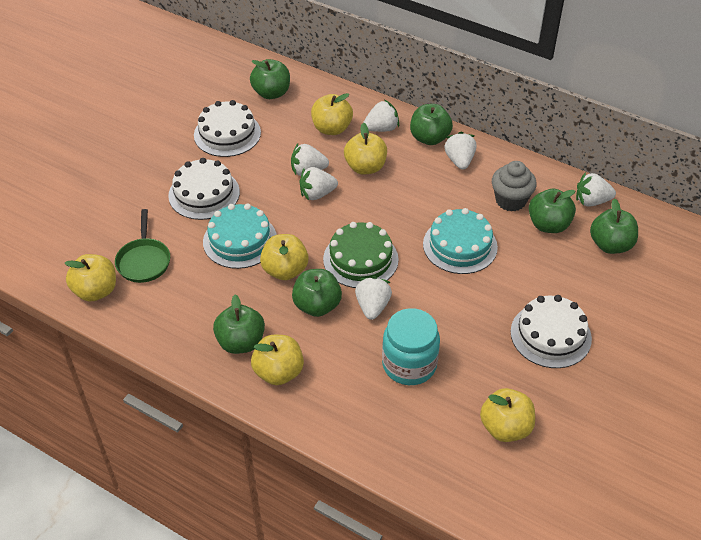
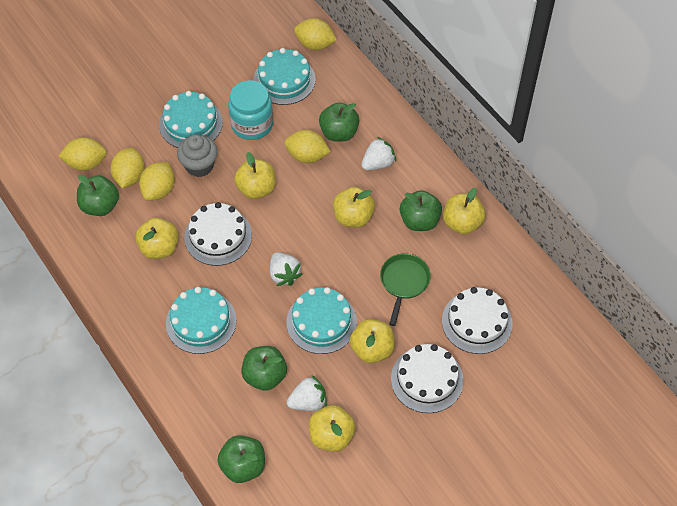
green apple: [213,295,265,354] [250,59,290,99] [292,269,342,317] [410,104,453,145] [529,189,576,233] [590,199,638,254] = 6 -> [77,175,119,216] [217,435,265,483] [241,346,287,391] [319,103,359,142] [400,190,442,231] = 5
green cake: [323,222,399,288] = 1 -> none = 0
turquoise cake: [203,203,277,269] [423,208,498,274] = 2 -> [159,91,223,148] [166,287,237,354] [253,48,316,105] [287,287,357,354] = 4
white strawberry: [291,144,329,176] [299,167,338,200] [355,276,392,320] [363,100,399,132] [444,132,476,170] [576,172,616,206] = 6 -> [270,252,303,286] [287,376,327,411] [361,137,396,170] = 3
yellow lemon: none = 0 -> [58,137,107,171] [110,148,145,188] [139,162,175,201] [285,130,331,163] [294,18,337,50] = 5

